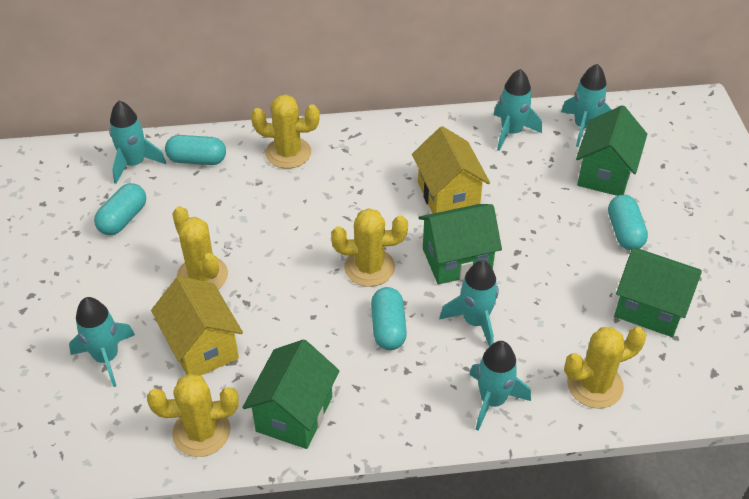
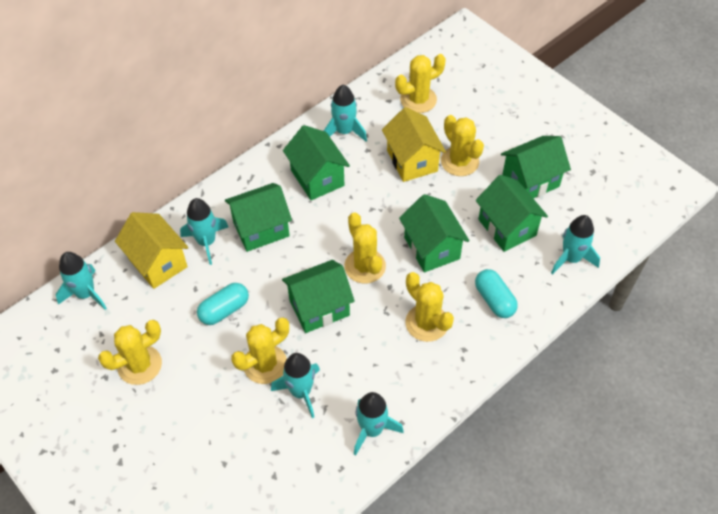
green house: [242,339,340,449] [419,204,502,284] [576,105,647,196] [614,248,702,337] = 4 -> [225,183,292,252] [282,260,355,333] [283,125,350,200] [399,194,469,272] [476,175,548,252] [501,136,571,198] = 6
turquoise capsule: [94,183,146,235] [165,135,226,165] [371,287,407,350] [608,195,648,250] = 4 -> [197,283,249,325] [475,269,518,318] = 2
yellow cactus: [147,374,239,457] [172,206,228,289] [251,95,320,169] [331,208,408,287] [564,327,646,408] = 5 -> [98,320,162,385] [231,317,289,384] [344,212,386,284] [395,54,446,113] [405,272,454,342] [441,115,484,176] = 6

